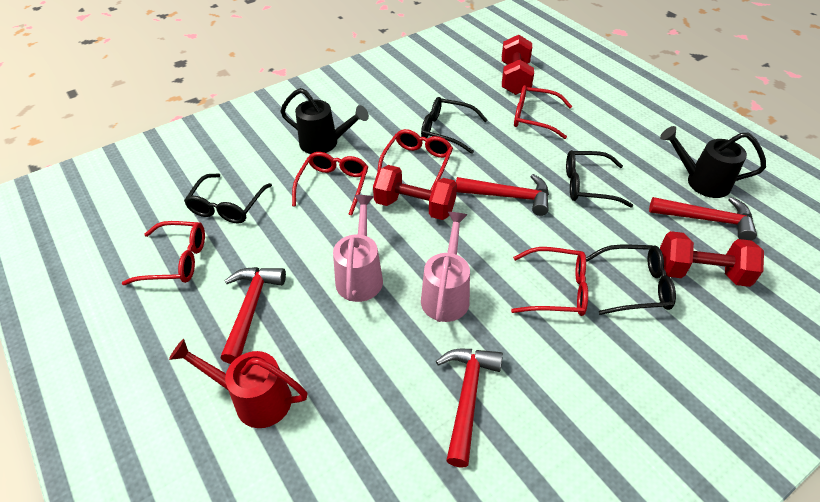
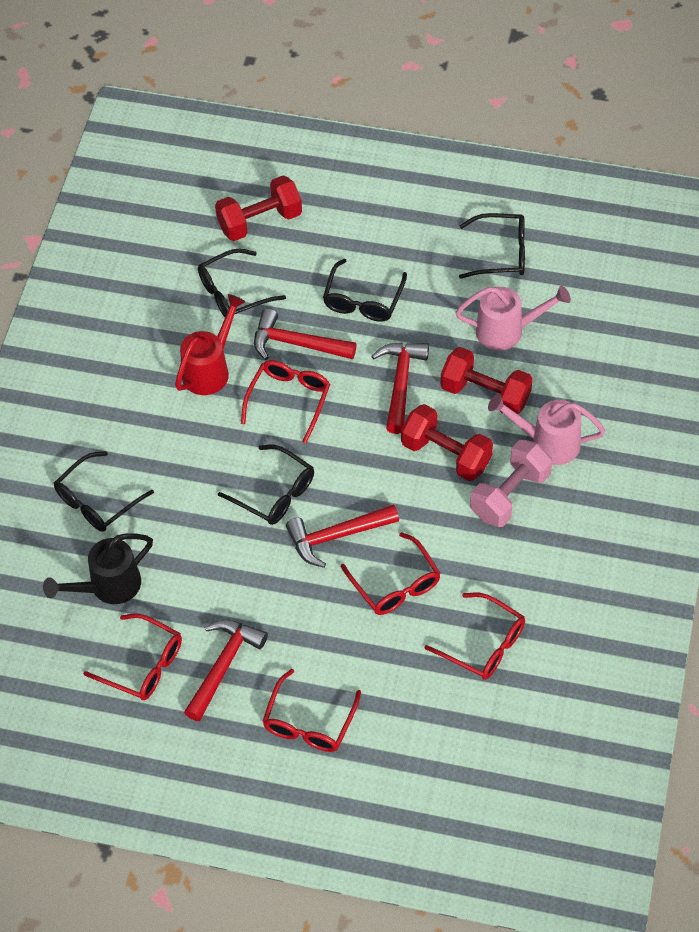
black glasses: [184,173,272,223] [421,97,487,154] [566,150,633,208] [586,245,676,315] = 4 -> [54,451,154,532] [198,249,286,317] [218,445,314,525] [323,259,407,322] [459,213,525,279] = 5
black watering can: [280,88,369,154] [660,126,766,198] = 2 -> [43,533,153,604] = 1
pink dumbbell: none = 0 -> [470,440,552,527] = 1

